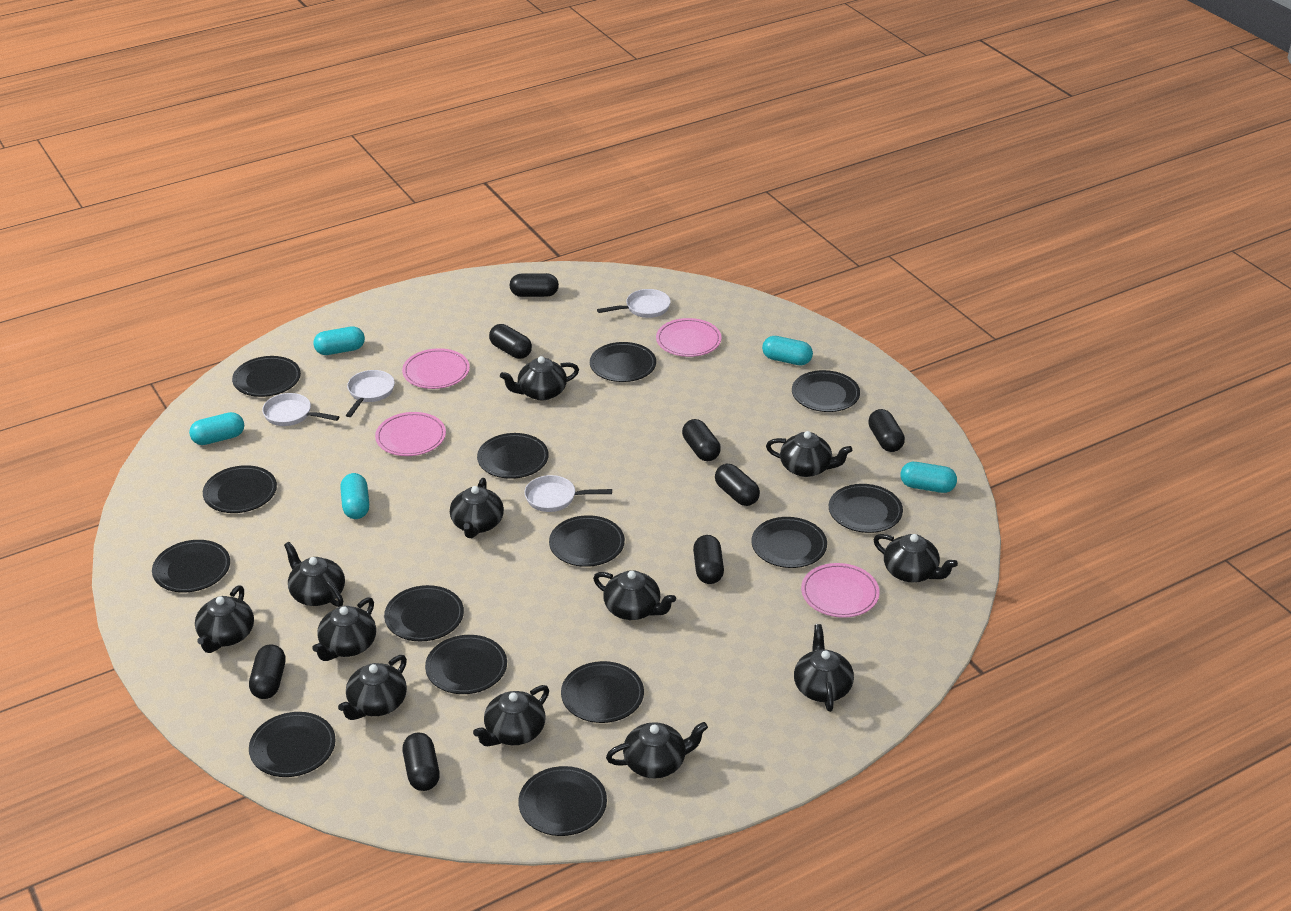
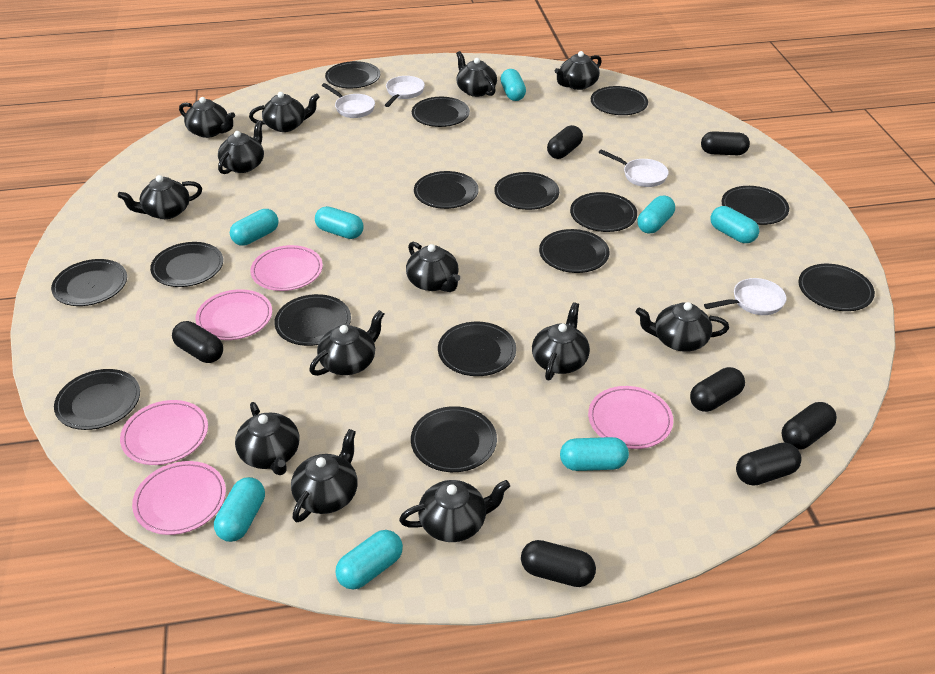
black capsule: [249,644,286,699] [403,732,440,791] [489,324,532,359] [510,273,559,297] [682,419,721,461] [693,535,724,584] [715,464,760,506] [868,409,905,452] = 8 -> [172,321,223,363] [521,540,596,587] [547,125,583,159] [690,367,745,412] [701,131,750,155] [736,443,802,486] [781,402,837,450] = 7
black plate: [152,540,230,592] [203,465,277,513] [232,356,301,397] [249,712,336,777] [384,585,464,641] [425,635,507,694] [477,433,549,479] [518,766,607,836] [549,515,625,567] [561,661,644,723] [590,342,656,382] [751,517,827,568] [792,370,860,412] [829,484,903,533] = 14 -> [51,259,127,306] [54,369,140,430] [150,242,223,287] [274,294,351,346] [325,61,380,88] [411,406,497,472] [412,97,470,127] [414,171,479,209] [438,322,516,376] [494,172,559,210] [539,229,610,273] [570,192,637,232] [591,86,648,115] [721,186,789,225] [798,264,875,311] = 15
black teapot: [195,586,254,653] [284,542,345,607] [312,597,376,661] [338,655,407,720] [450,478,504,538] [473,685,549,746] [500,356,579,400] [593,570,676,620] [606,722,708,779] [766,431,852,477] [794,624,854,712] [873,534,958,582] = 12 -> [118,175,202,219] [179,97,235,138] [218,120,264,174] [235,402,299,475] [249,92,320,132] [291,429,358,522] [309,310,384,376] [399,480,510,542] [406,242,460,292] [456,51,497,97] [532,302,590,380] [555,51,602,90] [636,302,729,352] = 13
pink plate: [375,412,446,456] [402,348,470,389] [656,318,722,357] [801,563,880,618] = 4 -> [120,400,208,465] [132,461,226,535] [195,289,272,340] [250,245,323,291] [588,386,673,449] = 5
turquoise capsule: [189,412,244,445] [313,326,365,355] [340,473,369,519] [762,336,813,365] [900,462,957,493] = 5 -> [214,477,265,542] [230,209,279,246] [315,206,364,239] [335,530,403,589] [500,69,526,101] [560,437,629,471] [638,196,675,234] [710,206,759,243] = 8

